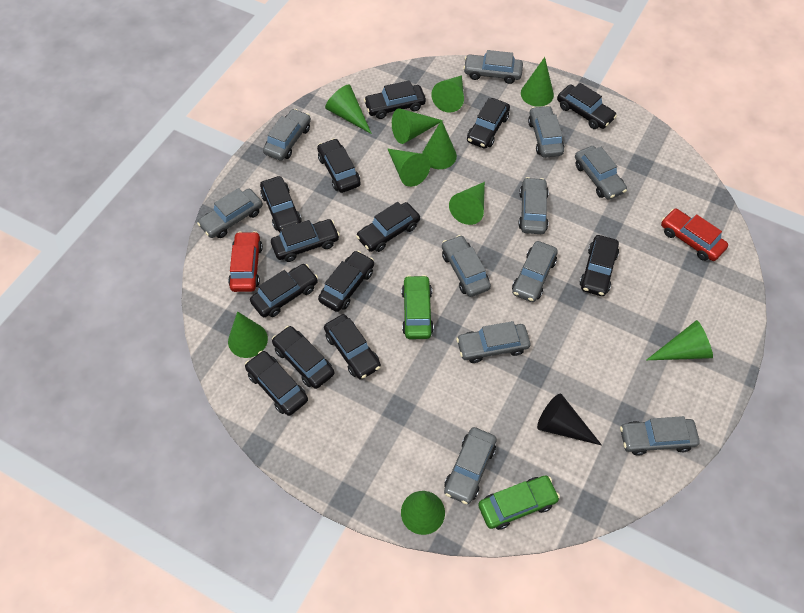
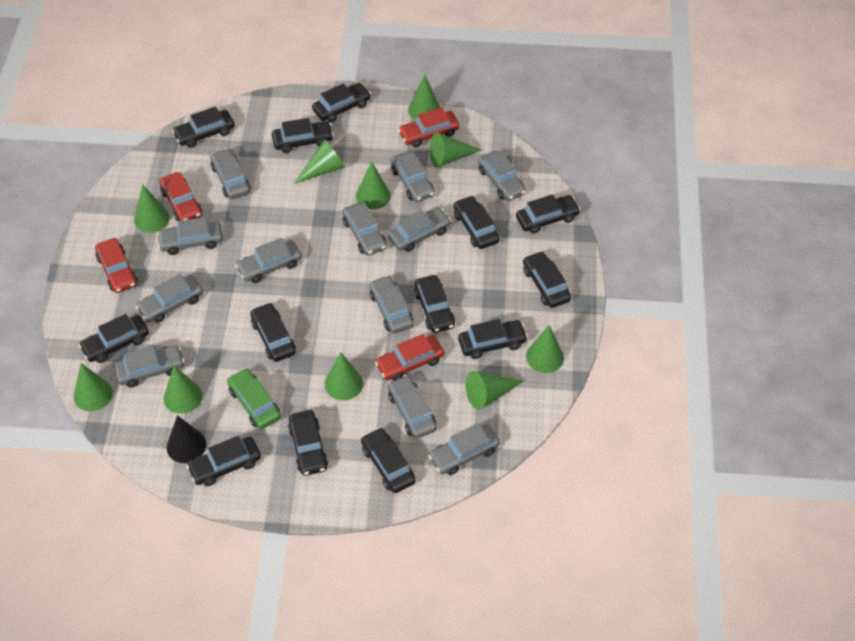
green car: [402,275,434,339] [478,475,560,530] = 2 -> [227,368,281,429] = 1
grey car: [197,188,263,238] [263,109,311,161] [442,235,491,297] [444,427,497,504] [456,321,530,363] [463,50,523,84] [512,241,558,302] [518,177,549,234] [528,105,564,158] [575,146,627,200] [620,416,700,456] = 11 -> [114,345,185,388] [135,274,203,323] [157,217,223,255] [210,148,250,199] [235,238,302,283] [342,202,387,256] [369,275,414,334] [388,208,451,252] [388,375,437,439] [391,151,435,202] [428,424,500,475] [478,151,526,201] = 12
red car: [228,231,263,292] [661,209,728,261] = 2 -> [95,238,137,293] [159,172,202,222] [375,334,444,381] [398,107,460,147] = 4

